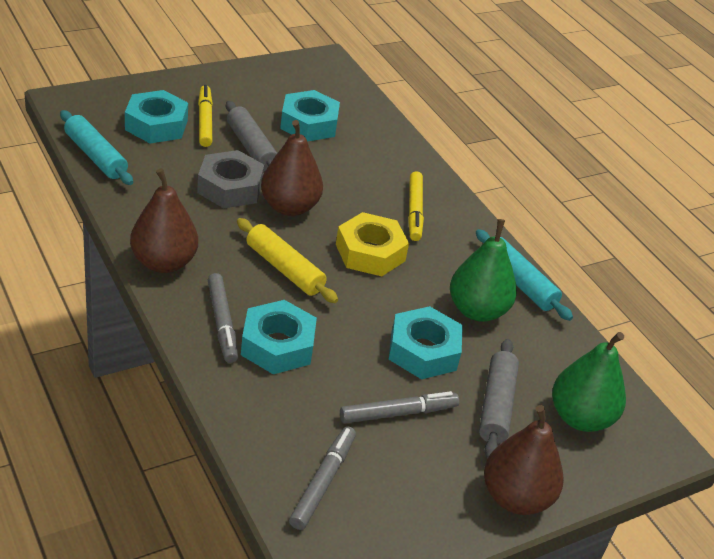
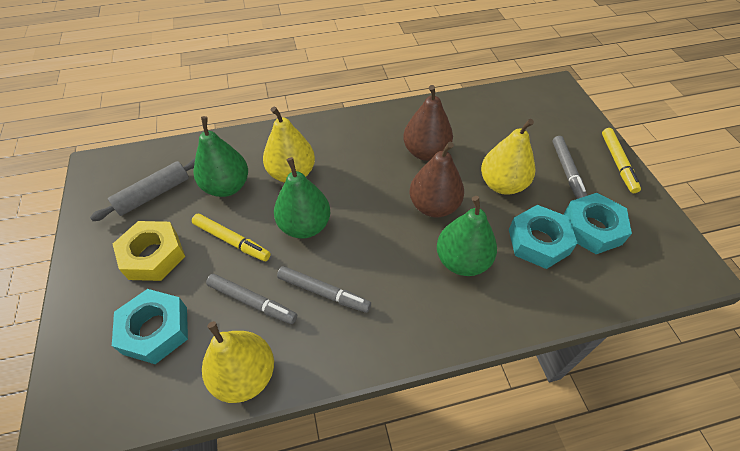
brown pear: [130,168,198,273] [261,120,323,216] [484,405,564,515] = 3 -> [403,85,453,161] [410,142,464,217] = 2
green pear: [450,219,517,322] [552,332,626,432] = 2 -> [194,116,248,197] [274,157,331,239] [437,196,497,276] = 3
grey nut: [197,150,264,208] = 1 -> none = 0
grey rolling pin: [226,101,277,171] [479,339,519,459] = 2 -> [90,158,195,221] = 1
turquoise nut: [125,90,188,144] [241,300,317,374] [280,90,340,142] [389,306,463,379] = 4 -> [112,289,188,364] [509,205,578,269] [564,193,632,254] = 3
turquoise rolling pin: [60,110,133,185] [476,229,573,321] = 2 -> none = 0
yellow pear: none = 0 -> [202,321,274,403] [263,106,315,183] [481,119,535,194] = 3
yellow rolling pin: [237,218,338,303] = 1 -> none = 0

